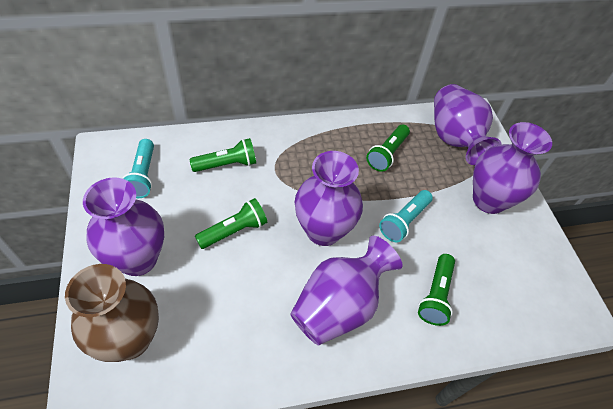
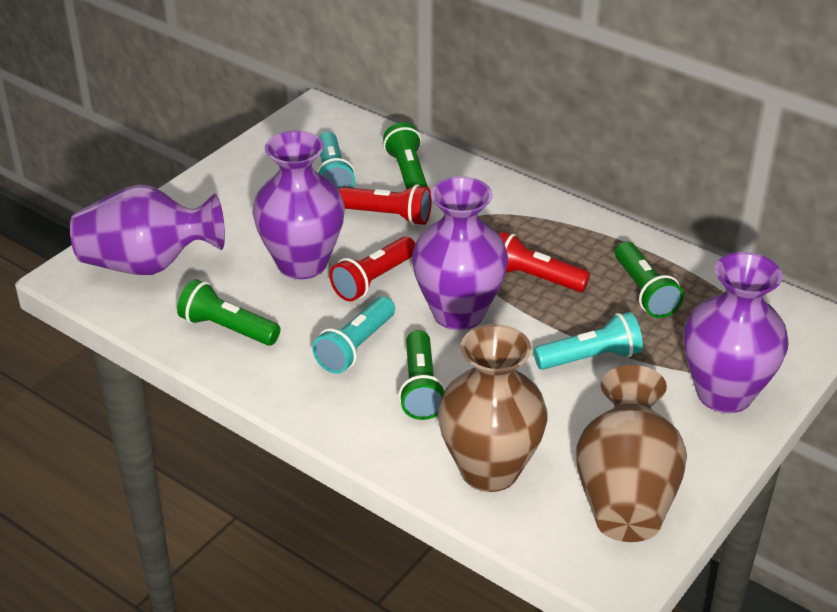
brown vase: [65,264,159,362] = 1 -> [438,324,548,492] [576,365,687,542] = 2
purple vase: [83,177,164,276] [290,235,403,346] [295,151,363,246] [434,84,502,165] [473,122,552,214] = 5 -> [70,184,225,275] [252,131,345,279] [412,176,508,330] [684,252,789,413] = 4
red flashlight: none = 0 -> [330,236,416,301] [339,184,432,225] [499,232,590,292] = 3
turquoise flashlight: [122,139,154,198] [379,190,433,242] = 2 -> [312,297,395,374] [317,132,356,190] [534,312,643,370] = 3

